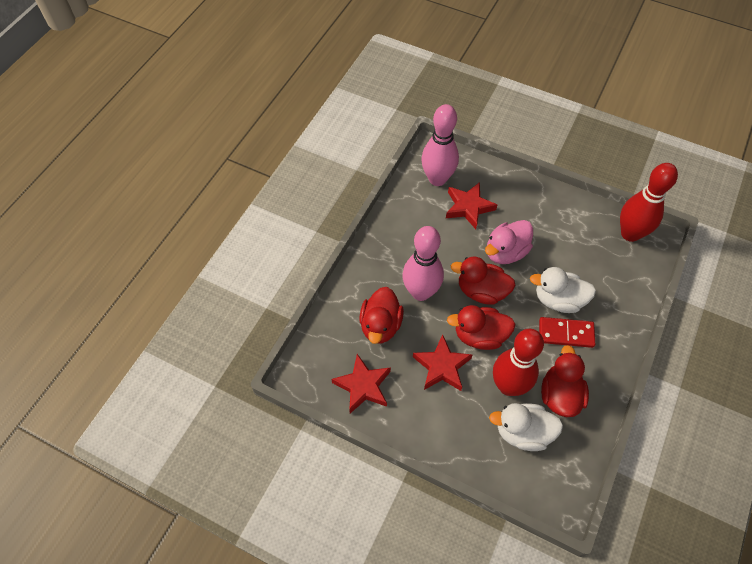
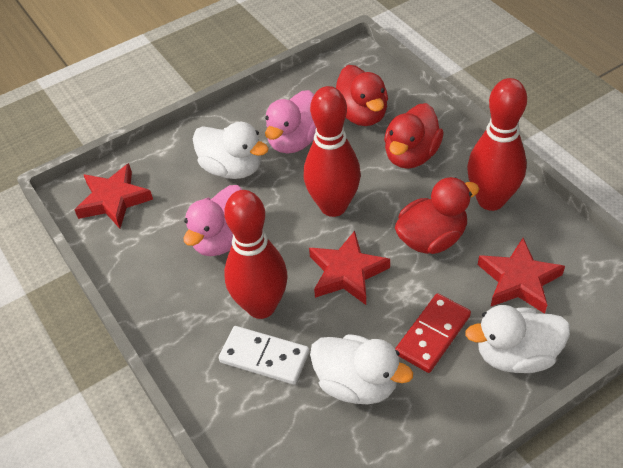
pink bowling pin: [402,226,444,301] [421,104,459,186] = 2 -> none = 0
pink duck: [485,220,533,264] = 1 -> [184,185,243,256] [265,90,316,154] = 2
red bowling pin: [493,329,544,396] [620,163,678,242] = 2 -> [224,190,288,319] [304,86,361,217] [467,78,527,211] = 3
red duck: [359,287,404,344] [447,305,515,350] [451,256,516,305] [541,345,589,417] = 4 -> [336,65,388,126] [384,103,444,169] [395,177,479,254] = 3
white domino: none = 0 -> [219,326,309,385] = 1
white duck: [489,403,563,451] [530,267,596,313] = 2 -> [193,122,269,179] [310,334,413,405] [465,305,570,373] = 3

